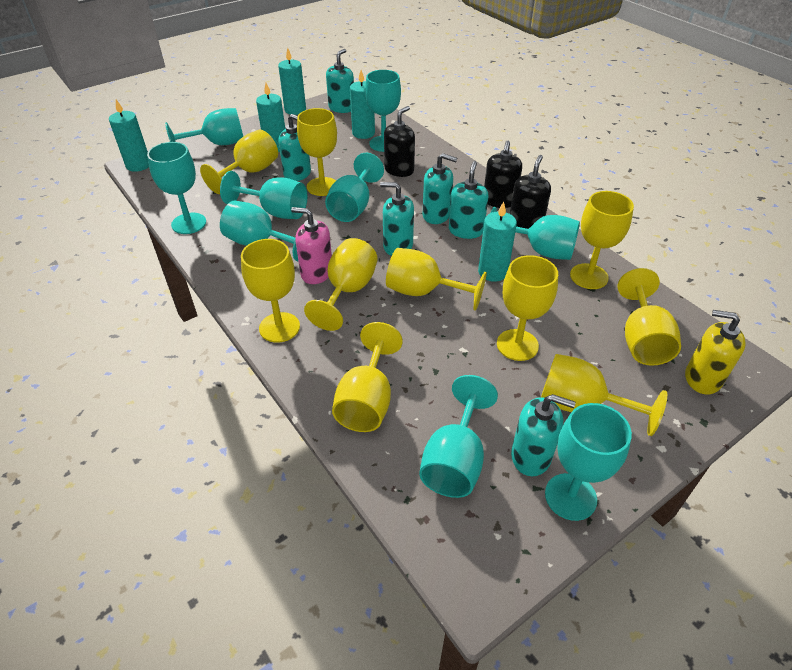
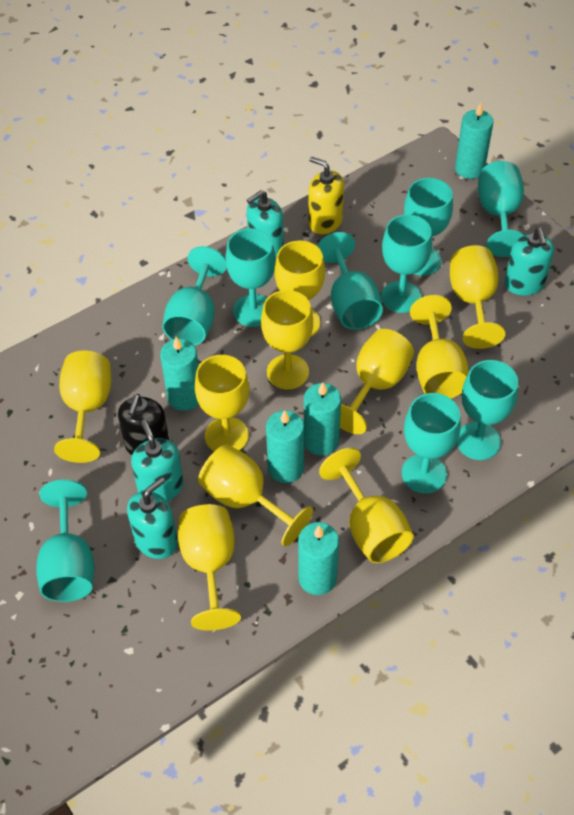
black soap dispenser: [384,106,415,177] [484,141,522,208] [510,155,551,229] = 3 -> [118,394,169,455] = 1
pink soap dispenser: [291,207,332,284] = 1 -> none = 0
turquoise soap dispenser: [278,114,311,181] [326,49,354,113] [380,182,414,256] [423,153,457,224] [449,161,488,239] [511,394,576,476] = 6 -> [127,477,178,559] [131,420,184,501] [247,190,284,257] [504,228,554,296] = 4

